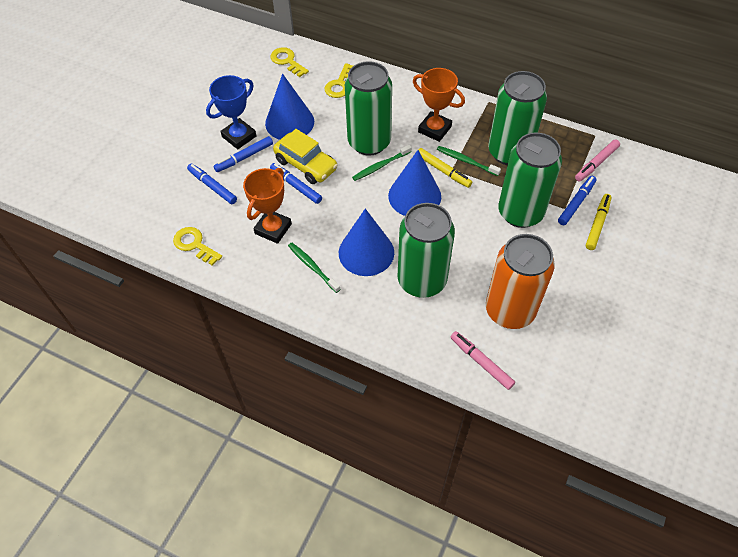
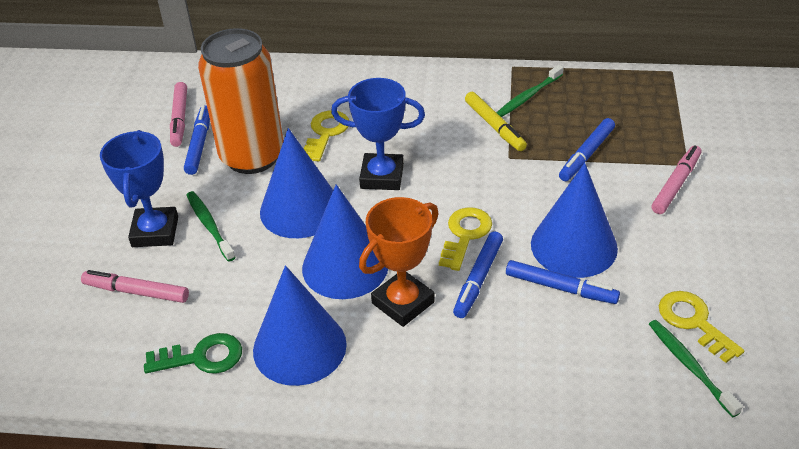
blue cone: [265,74,314,140] [339,209,394,276] [388,150,441,216] = 3 -> [253,265,347,386] [260,128,333,238] [302,184,388,299] [531,163,618,278] = 4
blue trophy: [206,75,256,149] = 1 -> [100,130,178,247] [331,78,425,190] = 2
green can: [345,61,392,156] [398,203,455,298] [488,71,547,165] [498,133,562,228] = 4 -> none = 0
green key: none = 0 -> [144,333,242,374] = 1
orange trophy: [243,168,292,244] [413,68,465,142] = 2 -> [359,197,439,327] = 1
pink marker: [451,331,515,390] [575,139,620,181] = 2 -> [81,270,189,303] [170,82,187,147] [651,146,701,214] = 3
yellow car: [273,129,338,184] = 1 -> none = 0
yellow marker: [418,148,472,188] [586,194,612,250] = 2 -> [465,92,527,151] = 1

